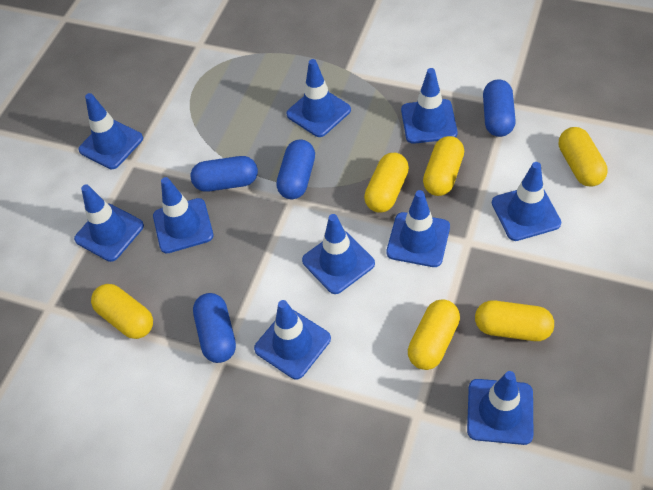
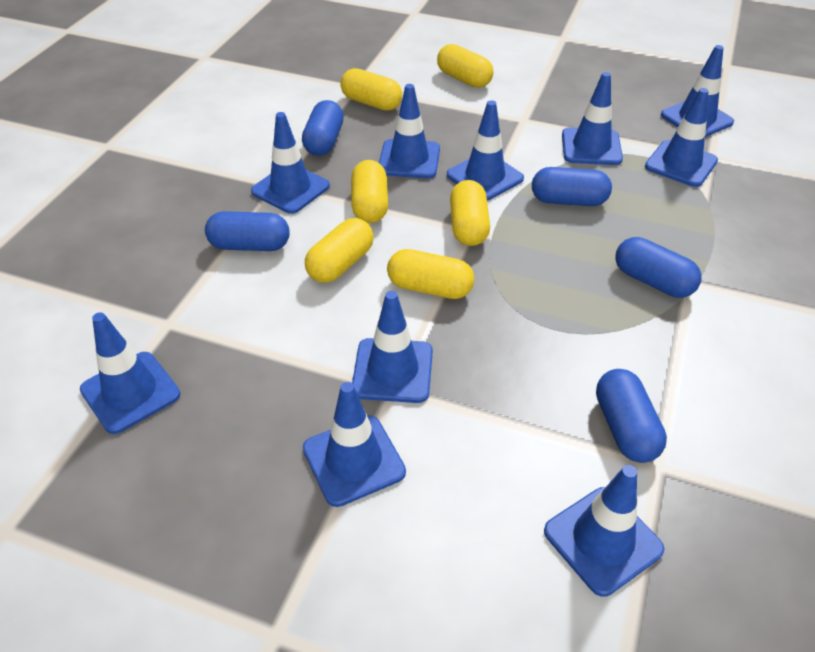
blue capsule: [190,156,258,192] [193,293,236,363] [276,140,315,199] [483,79,516,137] = 4 -> [205,211,290,251] [302,100,344,156] [532,167,612,206] [596,369,667,463] [615,237,702,298] = 5

